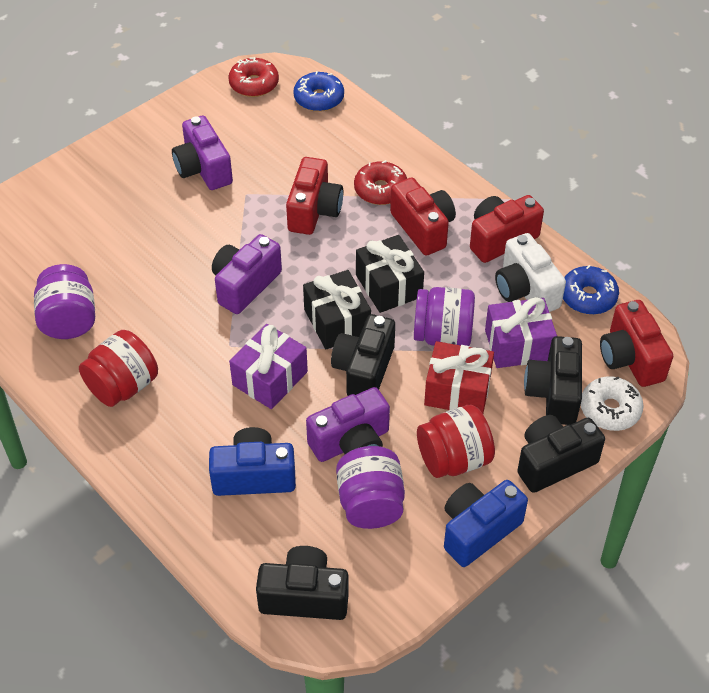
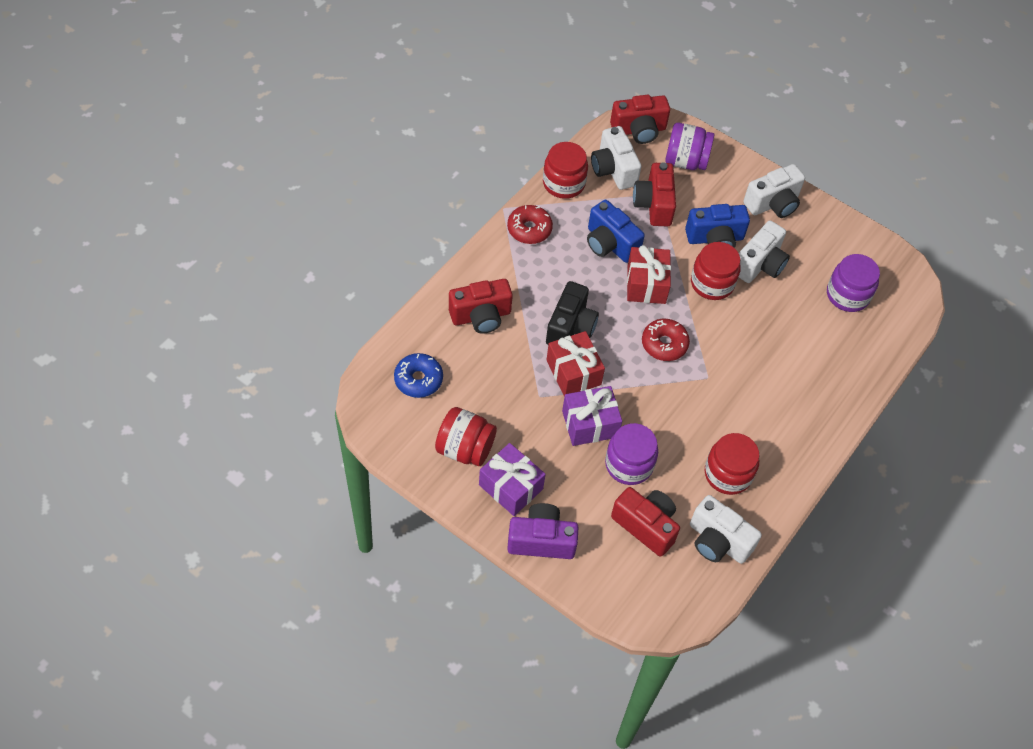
black camera: [256,546,349,620] [331,314,395,396] [517,415,605,493] [524,336,582,425] = 4 -> [546,281,599,345] = 1
black gift: [303,270,371,349] [356,235,424,313] = 2 -> none = 0
blue donut: [294,71,344,112] [563,265,619,315] = 2 -> [394,353,443,398] = 1
purple camera: [172,116,233,190] [212,234,282,314] [306,387,390,462] = 3 -> [507,503,578,559] = 1
red gift: [424,341,494,414] = 1 -> [546,331,605,397] [627,245,671,304] = 2
red jar: [79,330,158,407] [417,405,495,478] = 2 -> [435,407,497,466] [543,142,588,199] [691,242,741,300] [705,433,759,495] = 4
white camera: [495,233,566,312] = 1 -> [591,126,641,190] [690,495,762,564] [739,220,790,283] [743,164,805,218] = 4
white donut: [581,376,644,431] = 1 -> none = 0

